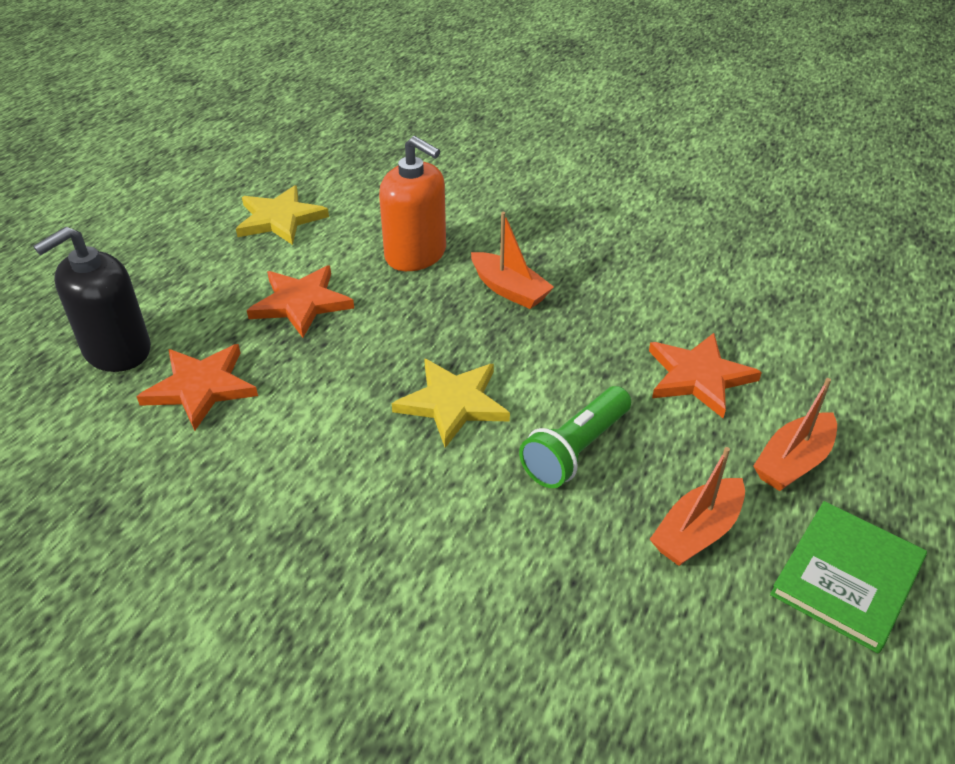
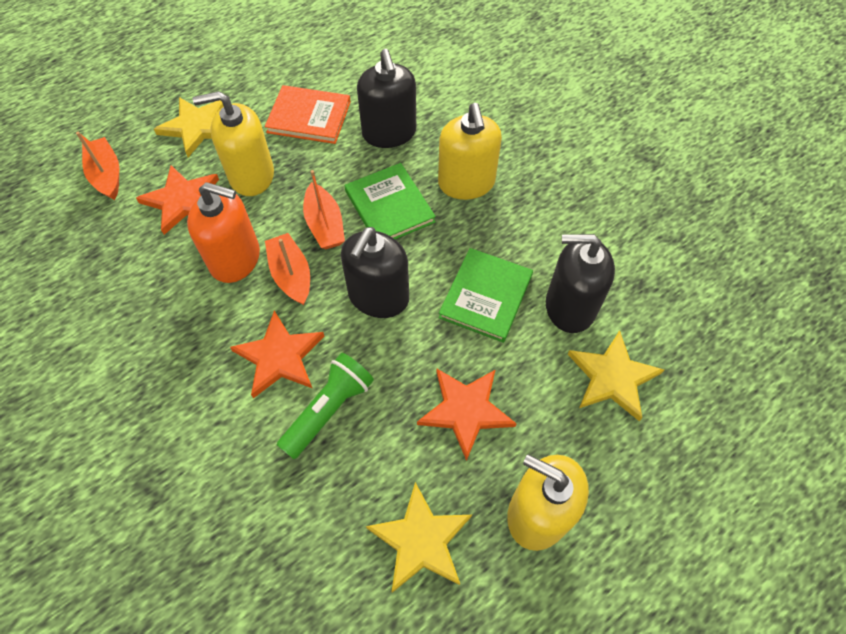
black soap dispenser: [33,227,151,372] = 1 -> [341,227,409,318] [357,49,416,148] [546,234,615,333] = 3
green book: [770,501,927,653] = 1 -> [345,163,436,239] [438,248,533,343] = 2
orange book: none = 0 -> [265,85,351,144] = 1
yellow soap dispenser: none = 0 -> [193,91,274,196] [438,103,502,200] [507,454,589,551] = 3
yellow star: [236,185,329,245] [392,359,510,448] = 2 -> [154,97,224,157] [366,482,472,593] [568,330,664,421] = 3

